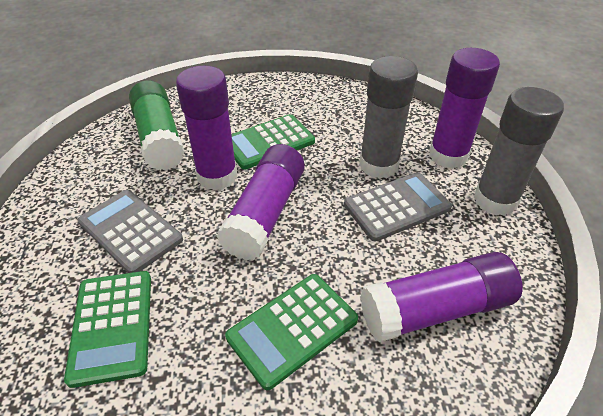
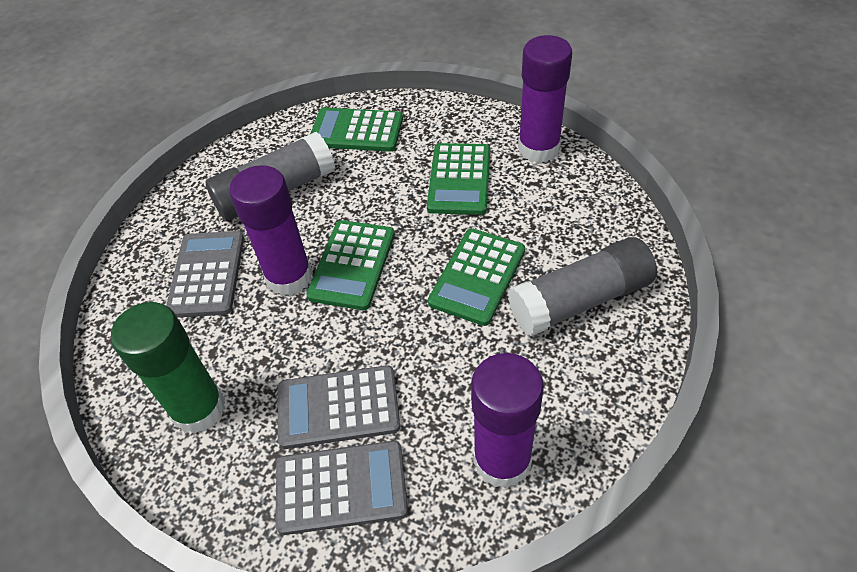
green calculator: [64,271,151,388] [225,274,358,390] [231,114,315,170] = 3 -> [306,220,395,310] [310,108,403,152] [427,143,490,215] [428,228,525,326] = 4
grey calculator: [78,190,183,273] [344,172,452,242] = 2 -> [166,231,244,318] [276,441,408,535] [278,365,400,449] = 3
purple glue stick: [176,66,238,191] [217,144,305,260] [360,252,523,342] [429,48,500,169] = 4 -> [229,165,313,296] [471,353,544,488] [518,35,572,163] = 3

